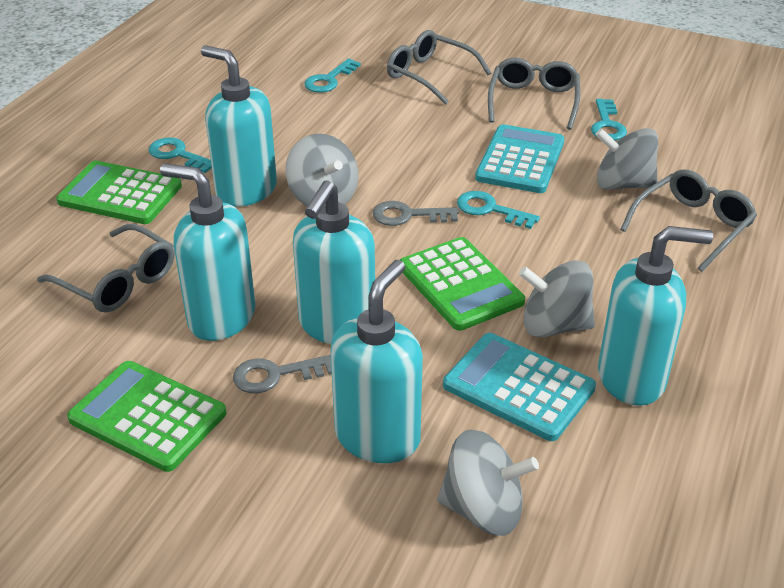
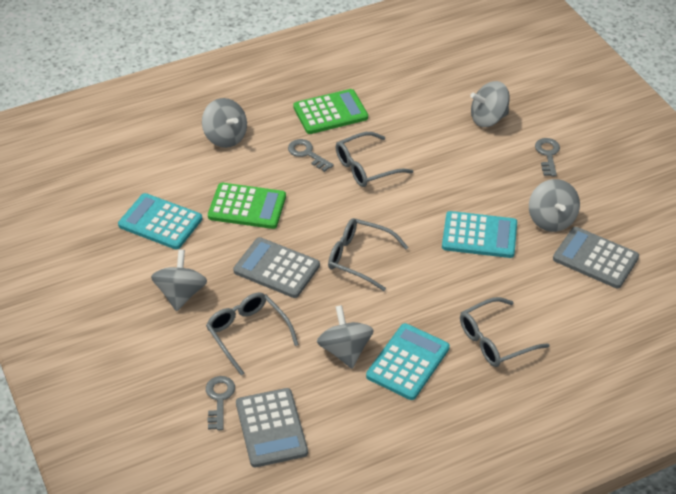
green calculator: [56,161,182,224] [67,361,226,472] [400,237,525,331] = 3 -> [208,183,286,229] [293,89,368,134] = 2
grey calculator: none = 0 -> [233,237,320,298] [236,388,308,468] [553,227,639,288] = 3
grey key: [233,355,332,394] [372,201,459,226] = 2 -> [206,376,235,430] [288,139,334,172] [535,138,560,176] = 3
grey spinning top: [285,134,359,207] [437,430,539,536] [519,260,595,338] [595,128,658,190] = 4 -> [151,249,207,311] [202,98,247,148] [317,305,374,368] [470,81,510,127] [529,179,580,232] = 5
turquoise calculator: [443,333,596,441] [475,124,565,193] = 2 -> [118,193,202,249] [366,323,450,400] [442,211,517,258] = 3
turquoise key: [149,137,212,173] [304,59,361,93] [457,191,540,229] [591,99,627,140] = 4 -> none = 0
turquoise soap dispenser: [160,163,255,341] [201,46,277,207] [293,181,375,344] [330,260,423,463] [598,226,713,406] = 5 -> none = 0

